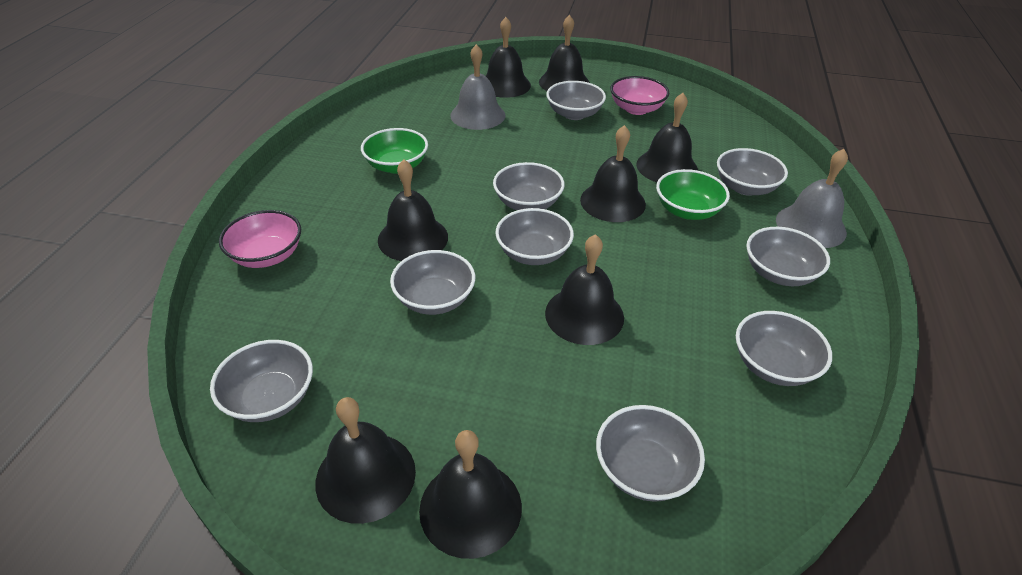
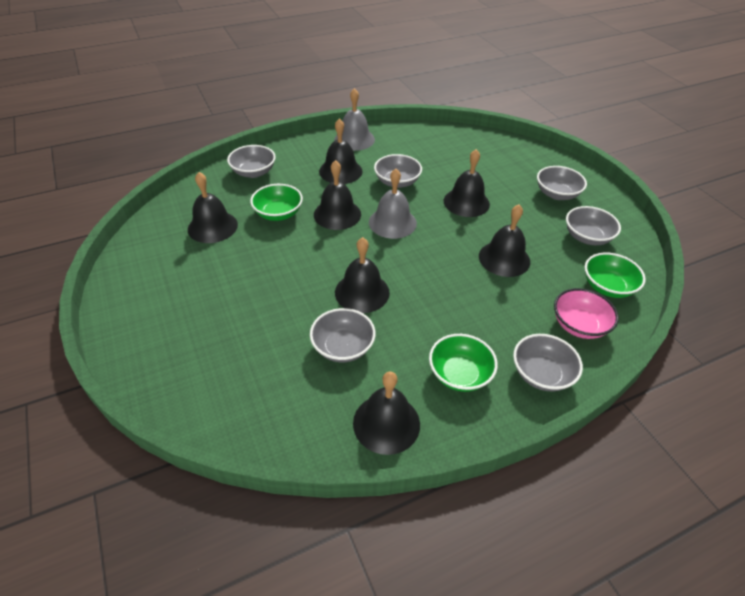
black bell: [315,397,416,524] [378,159,448,261] [419,430,522,559] [486,17,531,98] [539,15,590,91] [545,234,624,345] [580,125,646,222] [636,93,698,182] = 8 -> [188,172,238,243] [314,160,361,230] [319,118,363,184] [335,237,390,313] [353,372,420,455] [444,149,490,217] [479,204,530,277] = 7
green bowl: [361,128,428,174] [656,169,730,220] = 2 -> [250,184,303,221] [429,334,498,392] [585,253,646,298] = 3
grey bowl: [210,340,313,422] [390,250,475,315] [493,162,565,210] [495,208,574,265] [546,81,606,120] [596,405,705,502] [717,148,788,196] [736,311,832,386] [746,227,830,286] = 9 -> [227,145,276,178] [310,308,376,362] [374,154,422,188] [513,334,583,391] [537,166,587,200] [566,206,621,245] = 6
pink bowl: [219,210,301,268] [610,76,669,115] = 2 -> [554,288,619,339] = 1

